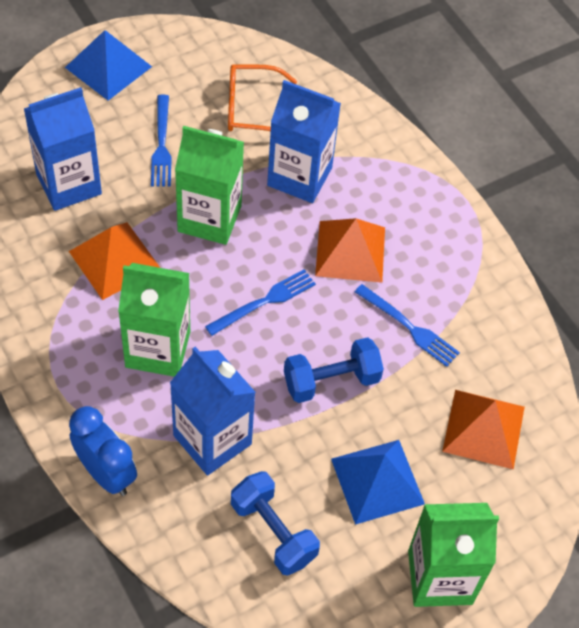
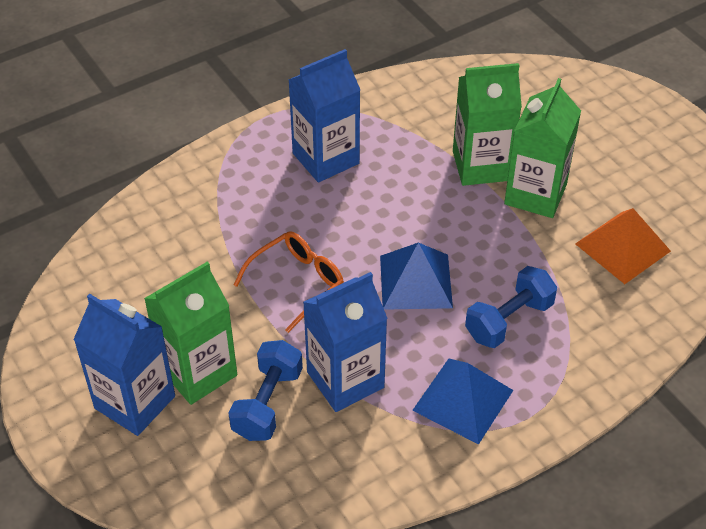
blue clock: [69,406,137,496] = 1 -> none = 0
blue fork: [151,95,172,187] [205,269,316,336] [355,284,460,367] = 3 -> none = 0
orange pyramid: [69,222,160,300] [315,218,385,283] [442,390,525,470] = 3 -> [575,208,671,284] = 1

